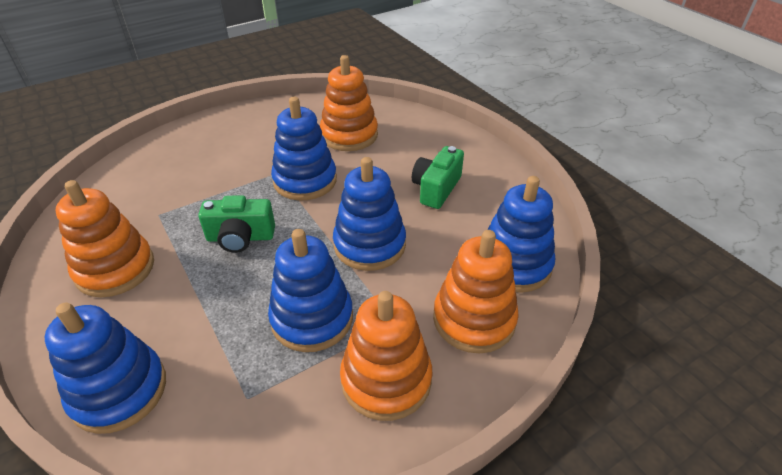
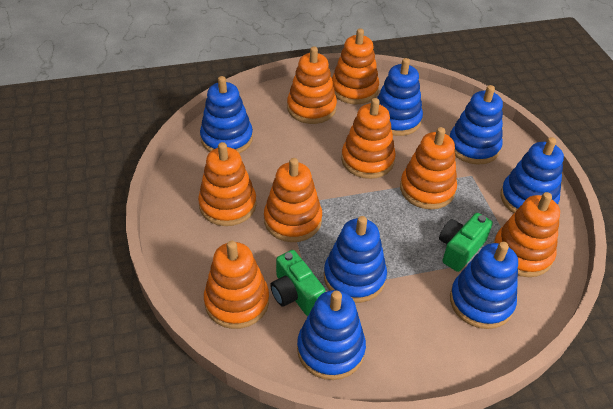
blue stacking toy: [45,302,166,434] [268,229,353,352] [271,97,337,200] [333,157,406,271] [487,176,555,293] = 5 -> [200,76,253,153] [297,290,366,380] [324,216,387,303] [377,58,423,136] [450,85,503,165] [450,242,518,329] [501,137,564,213] = 7
orange stacking toy: [55,180,154,297] [320,55,378,151] [340,291,432,421] [433,230,519,354] = 4 -> [198,142,256,226] [204,241,269,329] [264,158,322,242] [287,46,337,124] [332,28,379,104] [341,98,396,179] [400,127,457,210] [493,192,560,277] = 8

